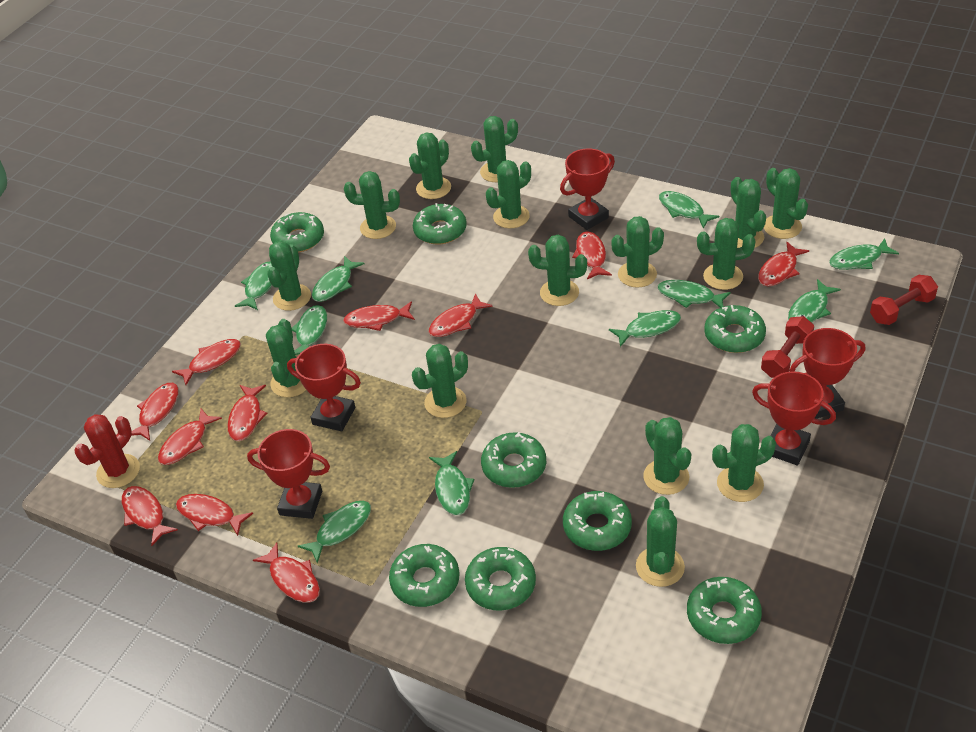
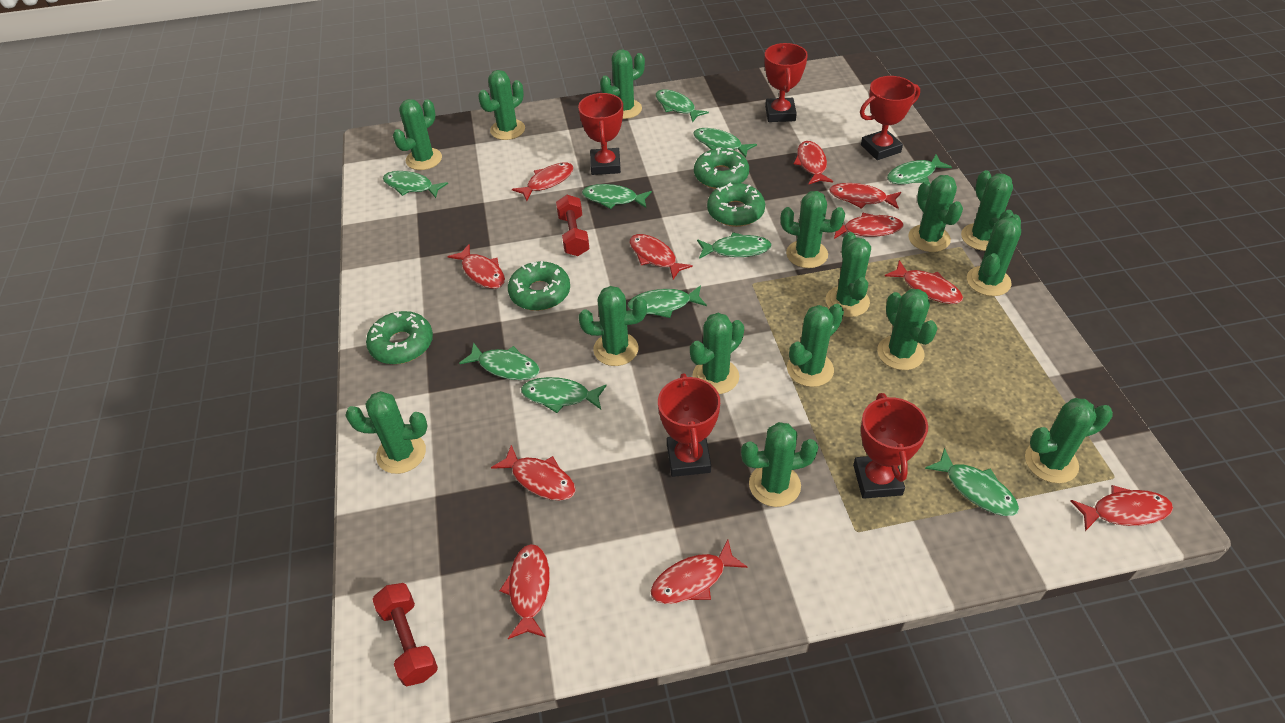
green donut: [270,212,324,253] [389,544,460,607] [413,203,467,245] [465,547,536,611] [481,432,546,488] [563,491,632,551] [687,577,762,644] [704,305,766,353] = 8 -> [366,311,433,364] [508,261,570,311] [694,148,749,189] [707,183,765,227] = 4
red cactus: [74,414,140,488] = 1 -> none = 0

